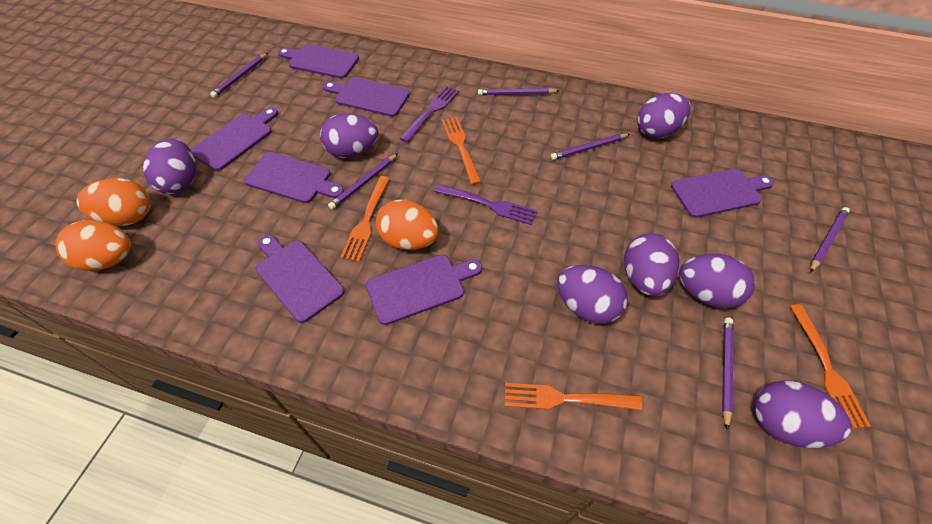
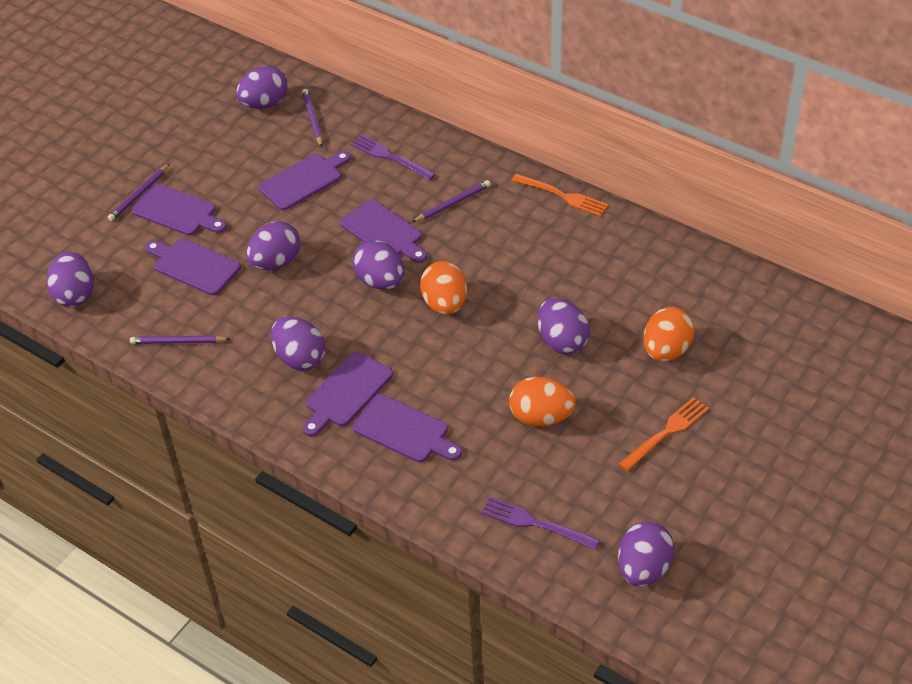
orange fork: [340,176,390,262] [442,117,481,185] [505,383,642,410] [790,304,871,429] = 4 -> [512,174,608,216] [619,397,709,471] = 2
purple cutting board: [191,107,278,171] [244,152,344,203] [256,234,344,323] [278,44,359,78] [323,77,410,117] [366,255,482,325] [671,169,774,218] = 7 -> [132,184,227,235] [145,239,241,295] [259,151,351,210] [303,352,393,436] [340,199,427,263] [352,394,462,462] = 6
purple pencil: [210,53,268,98] [328,153,398,209] [478,88,559,95] [550,134,630,160] [722,318,733,430] [810,207,850,273] = 6 -> [108,164,170,221] [130,335,230,344] [302,89,322,147] [412,180,491,222] = 4

